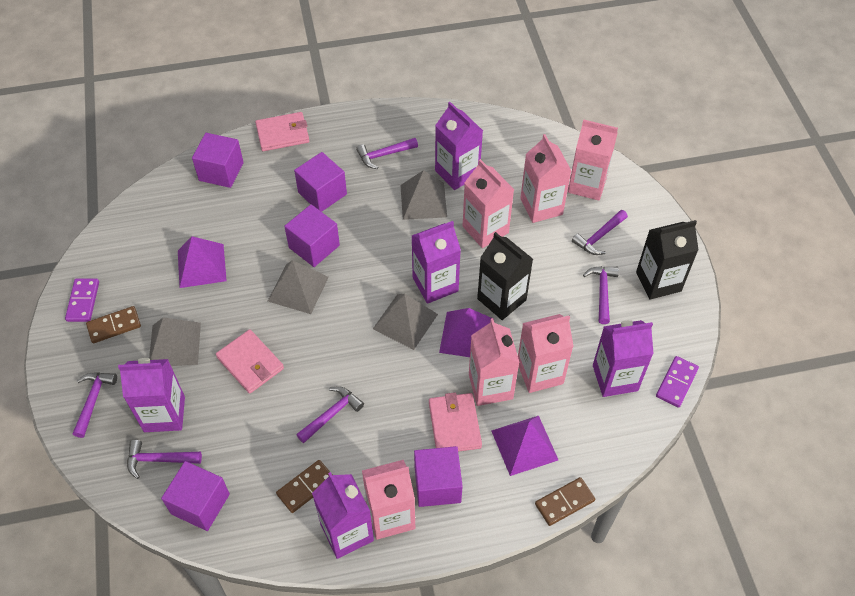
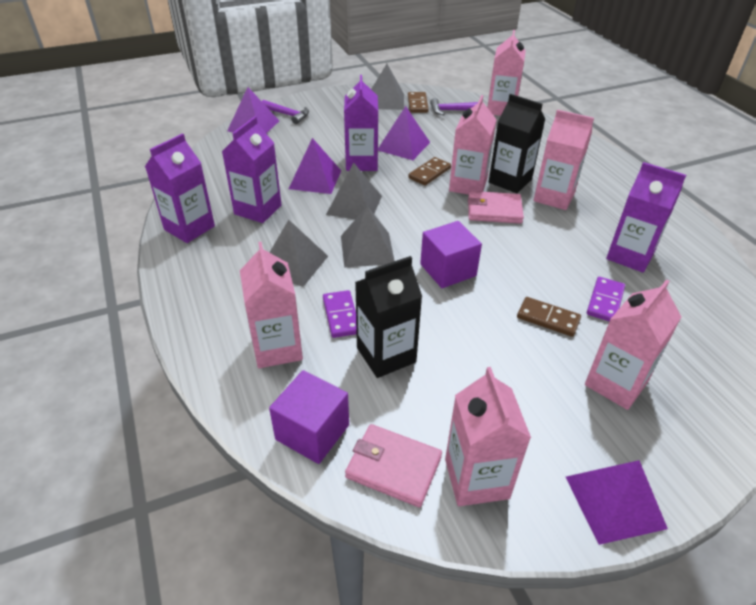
pink wallet: [216,329,284,394] [255,112,309,151] [429,392,482,452] = 3 -> [345,424,442,508] [468,191,524,224] = 2
purple carton: [118,358,185,432] [312,472,374,559] [412,221,461,304] [435,102,483,190] [593,320,654,397] = 5 -> [145,133,215,243] [222,116,282,223] [344,75,378,171] [606,162,686,273] = 4
purple cube: [161,461,230,531] [192,133,244,188] [284,204,340,267] [294,152,347,212] [414,446,463,507] = 5 -> [269,370,349,464] [420,221,482,288] = 2
purple hammer: [73,372,117,438] [127,440,202,479] [296,386,364,443] [356,138,418,169] [572,210,628,255] [583,266,619,324] = 6 -> [262,100,309,124] [430,98,478,115] = 2
purple pyramid: [178,236,227,288] [439,308,491,357] [491,416,558,476] = 3 -> [227,87,279,134] [289,138,341,194] [378,106,430,160] [566,460,668,545] = 4

